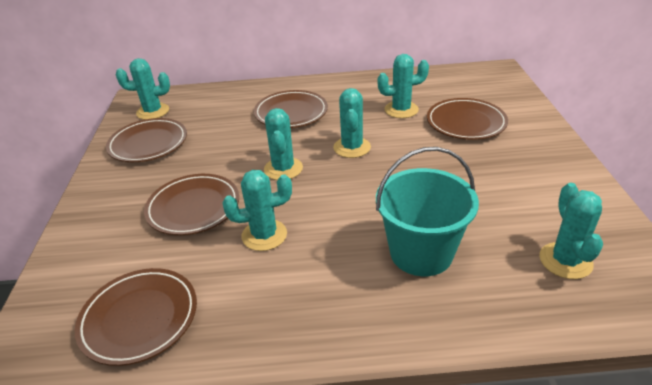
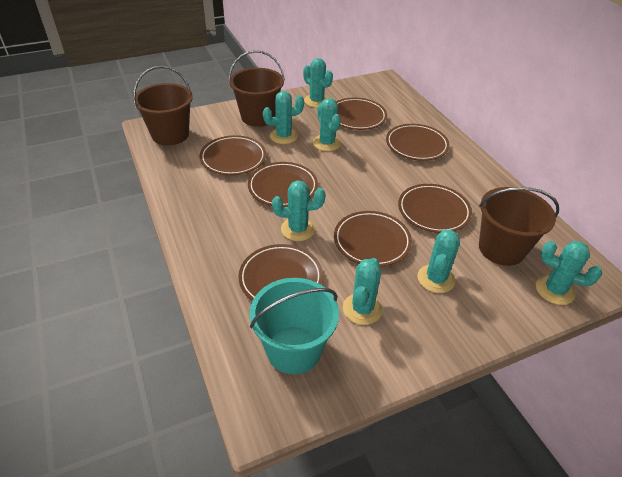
brown bucket: none = 0 -> [133,66,193,146] [228,50,285,127] [479,187,559,266] = 3
brown plate: [75,268,197,366] [106,118,187,162] [144,174,239,235] [254,90,328,128] [427,98,508,140] = 5 -> [200,135,266,175] [239,244,323,301] [248,162,318,207] [334,211,412,267] [336,98,387,130] [386,124,450,161] [398,184,472,233] = 7
turquoise cactus: [116,58,170,120] [223,170,292,251] [264,108,303,180] [333,88,371,158] [377,54,429,118] [539,183,603,279] = 6 -> [263,91,304,144] [272,180,325,241] [303,58,333,108] [313,98,341,151] [343,258,383,325] [417,230,460,293] [536,241,602,305] = 7

